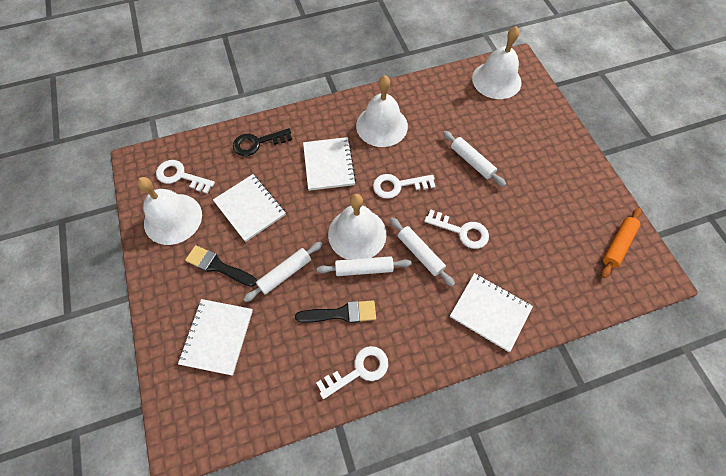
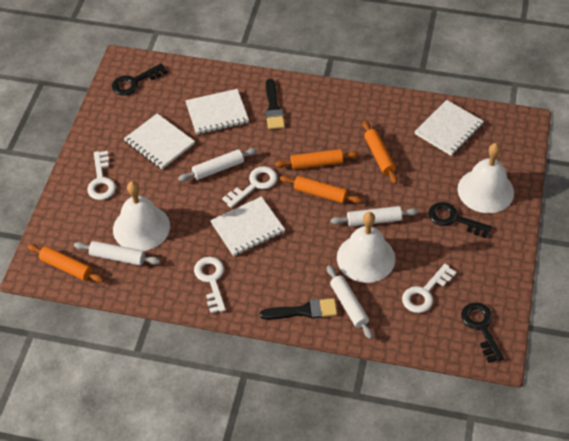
black key: [233,128,292,156] = 1 -> [112,64,167,96] [428,202,492,238] [461,302,504,363] = 3
orange rolling pin: [601,208,642,278] = 1 -> [27,244,104,283] [275,149,359,170] [280,175,362,204] [363,121,398,184] = 4
white bell: [137,177,202,245] [328,194,386,260] [356,75,408,147] [472,26,522,99] = 4 -> [113,181,170,251] [337,212,396,283] [458,143,514,213] = 3

